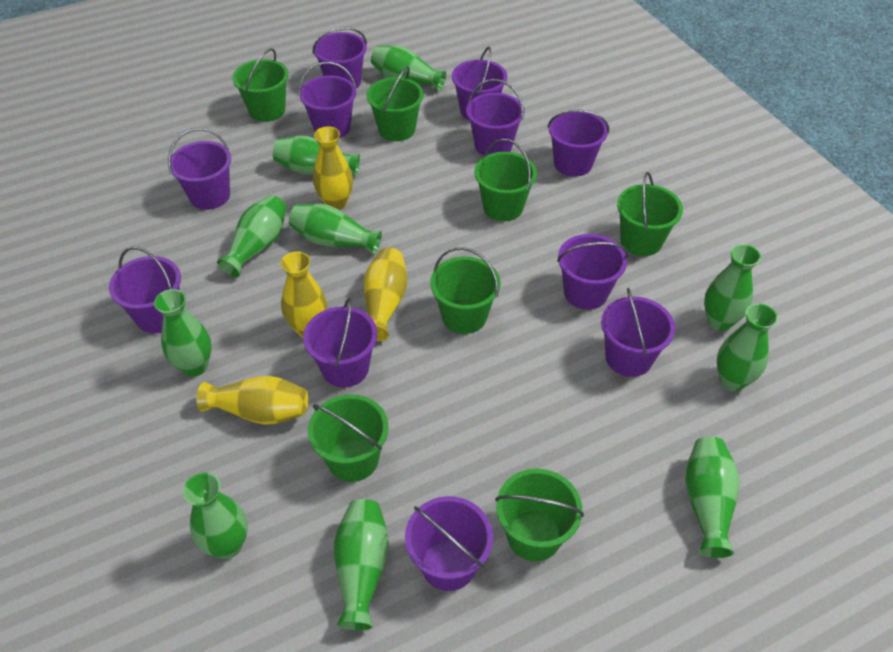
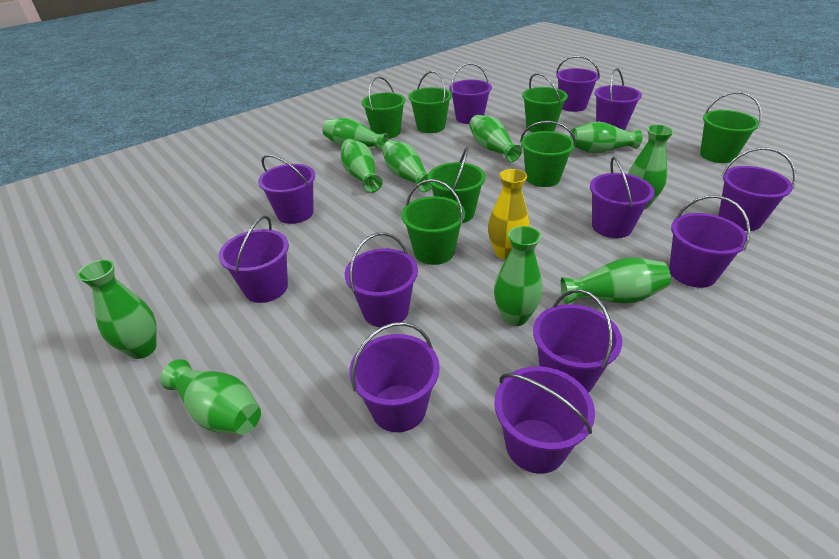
purple bucket: [109,247,181,333] [168,128,231,210] [298,62,356,138] [303,298,377,388] [312,27,367,89] [405,496,493,591] [452,47,507,121] [466,79,525,156] [547,110,609,177] [557,234,629,310] [601,288,675,377] = 11 -> [218,216,289,303] [258,154,315,224] [345,232,418,327] [349,322,440,432] [449,63,492,124] [494,366,595,474] [533,289,622,393] [556,56,600,112] [590,157,655,238] [595,68,642,130] [669,195,751,288] [718,148,796,231] = 12
yellow vase: [196,376,308,425] [280,251,327,338] [313,126,353,210] [364,248,407,341] = 4 -> [488,169,529,260] = 1

